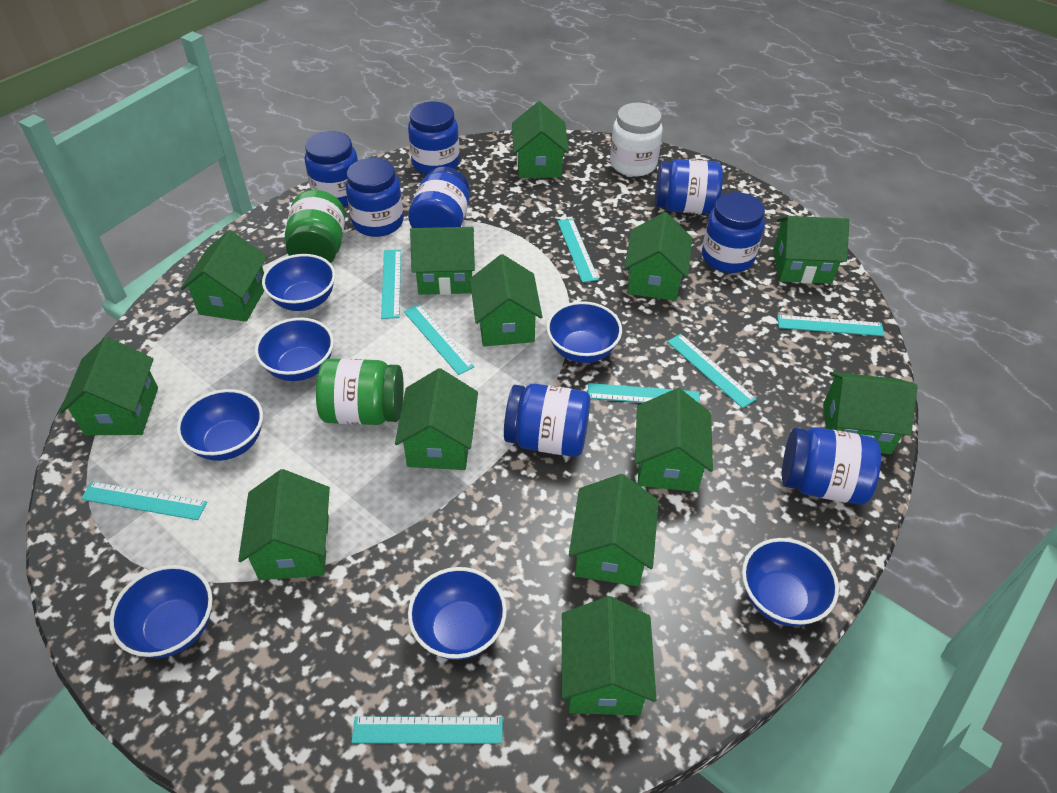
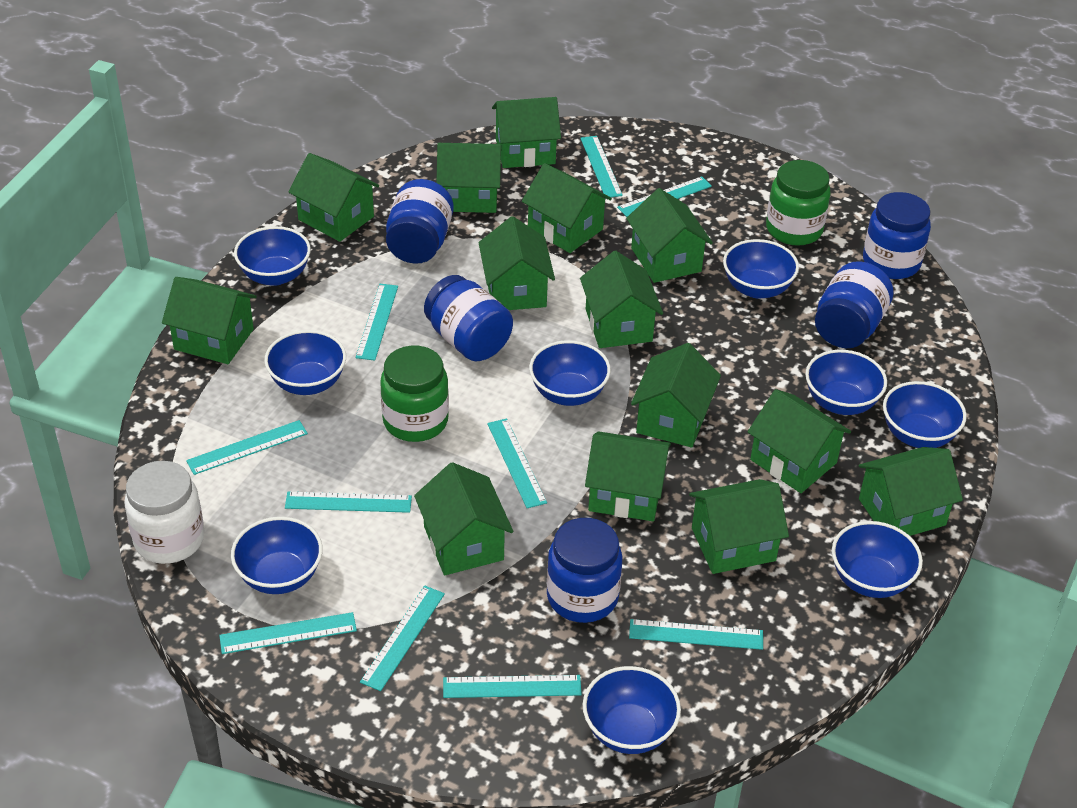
blue bowl: [109,565,213,658] [177,389,263,461] [255,318,334,381] [262,254,335,311] [408,567,507,660] [547,301,622,363] [742,538,839,626] = 7 -> [231,517,323,594] [234,226,311,286] [264,330,346,395] [529,340,611,406] [583,666,681,754] [723,239,799,299] [805,350,887,415] [832,521,923,598] [883,381,967,448] = 9
blue jar: [304,131,358,207] [346,158,404,237] [408,101,460,175] [408,167,470,228] [504,384,591,457] [655,159,723,214] [702,192,765,273] [782,427,881,505] = 8 -> [386,179,454,264] [424,275,513,361] [547,518,622,623] [815,261,894,348] [863,192,931,279] = 5
green house: [59,337,158,435] [181,230,267,322] [238,469,330,580] [395,368,478,470] [410,227,475,295] [470,254,542,346] [512,101,569,178] [562,596,656,715] [569,474,659,586] [624,212,692,301] [635,388,713,492] [773,216,850,284] [823,372,917,454] = 13 -> [162,277,256,364] [289,153,379,242] [414,462,513,575] [436,143,501,213] [478,216,555,310] [492,97,561,168] [522,163,612,253] [580,251,663,348] [585,431,671,521] [626,188,713,283] [631,343,721,448] [689,479,789,574] [748,389,851,493] [858,447,963,536] = 14
turquoise ruler: [81,481,207,520] [351,716,503,744] [381,250,401,319] [404,304,475,375] [557,218,599,283] [588,383,700,403] [667,334,756,408] [777,315,885,336] = 8 -> [186,420,308,475] [219,612,357,654] [285,492,412,513] [356,284,398,361] [360,586,445,691] [443,675,582,698] [487,418,547,508] [580,136,623,197] [617,176,712,217] [629,619,763,650] = 10

